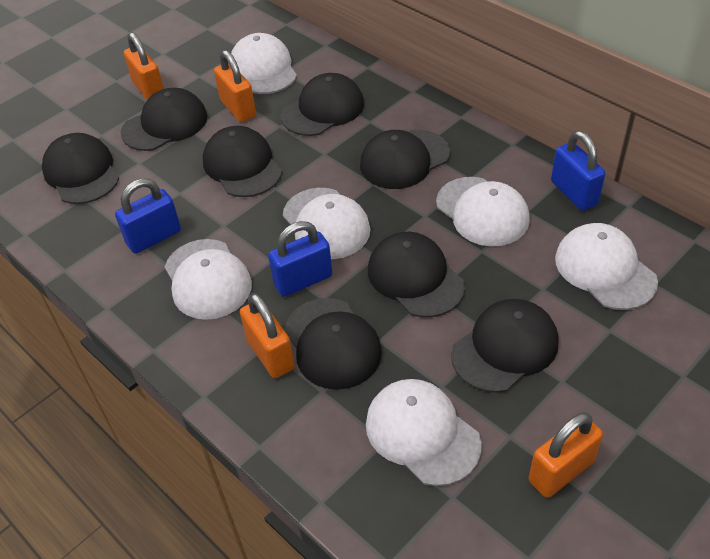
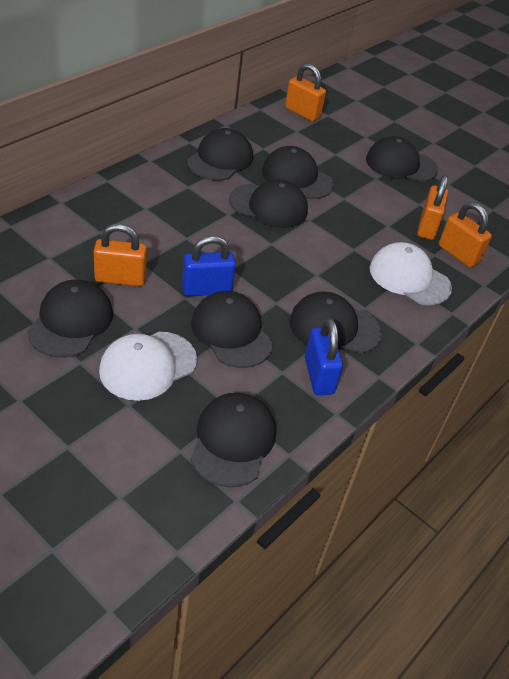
blue padlock: [115,178,181,254] [268,221,332,297] [551,131,605,211] = 3 -> [182,236,236,296] [305,318,343,395] = 2
white cap: [165,239,252,320] [231,33,297,94] [283,188,370,259] [366,379,482,486] [436,177,530,246] [555,223,658,310] = 6 -> [99,332,197,401] [370,242,452,305] = 2

